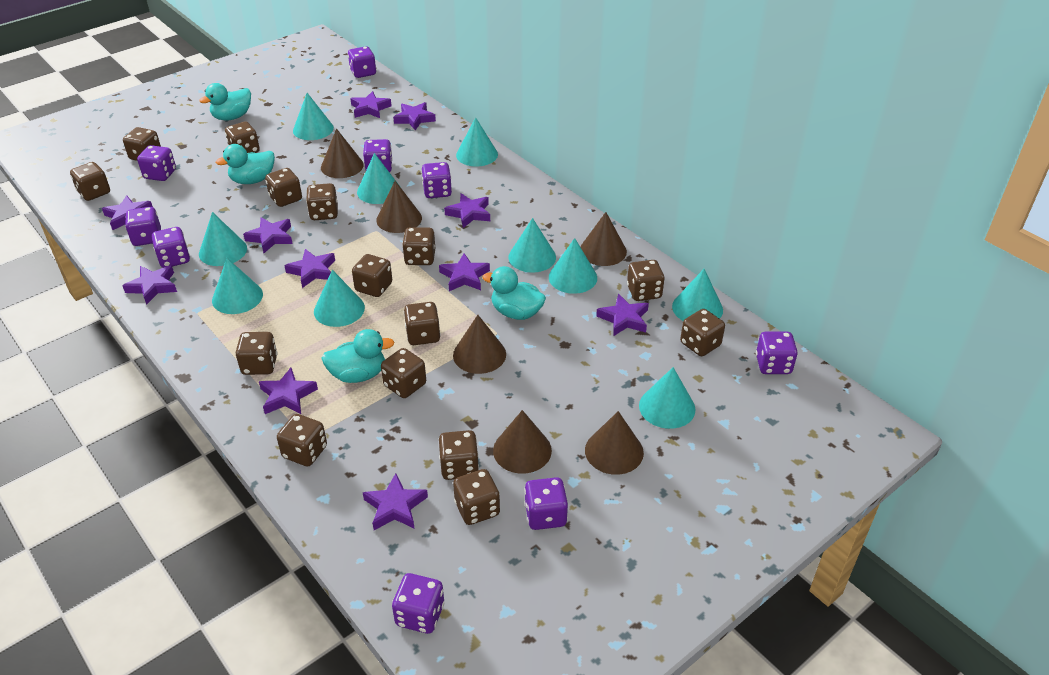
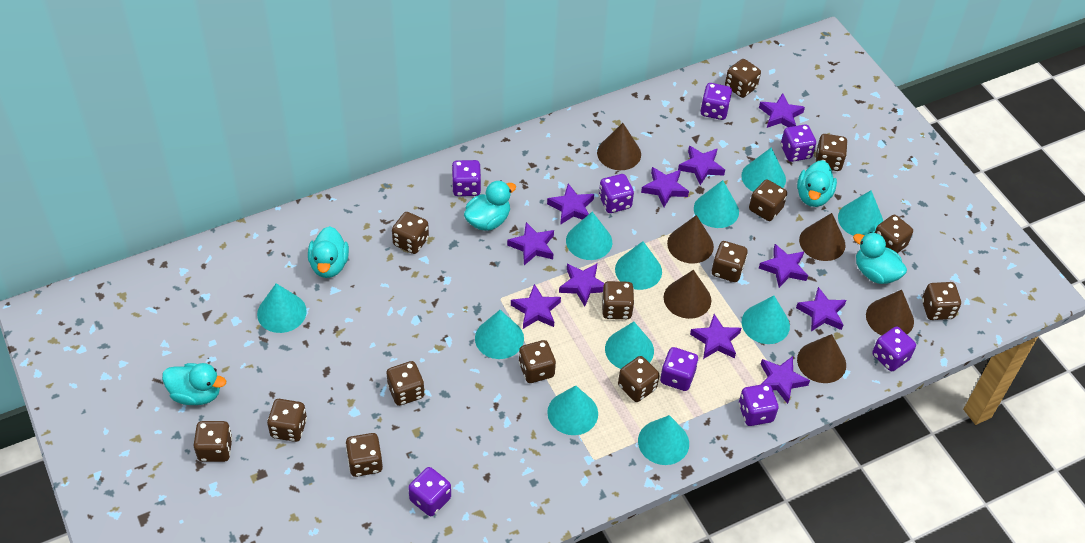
brown dice: [70,162,110,201] [123,127,161,161] [225,122,260,153] [236,332,277,375] [265,168,302,207] [277,414,327,466] [306,183,338,220] [352,254,392,297] [381,348,426,398] [402,227,435,265] [404,302,440,345] [439,430,479,480] [453,469,500,525] [627,260,665,301] [680,309,725,356] = 15 -> [194,421,233,462] [267,399,307,442] [345,433,383,477] [387,361,425,406] [392,212,429,254] [519,340,556,383] [602,281,634,319] [618,356,660,402] [712,241,748,282] [725,59,761,98] [749,179,787,221] [815,134,848,171] [875,215,913,253] [922,282,961,320] = 14
purple dice: [125,207,161,246] [137,145,176,181] [152,227,190,268] [348,46,376,78] [363,139,393,172] [392,573,444,634] [422,162,452,198] [524,477,568,530] [756,332,798,374] = 9 -> [408,467,451,516] [452,160,481,196] [599,174,634,213] [660,347,698,391] [700,83,732,120] [739,384,779,426] [781,124,816,162] [872,327,916,371] = 8
turquoise cone: [199,212,247,266] [212,258,263,314] [293,93,334,140] [314,270,365,327] [357,153,399,204] [456,117,498,167] [509,218,556,272] [549,238,597,294] [639,367,696,429] [672,269,723,321] = 10 -> [257,283,307,333] [475,310,524,359] [547,385,598,435] [566,212,612,260] [605,322,654,369] [615,241,662,290] [638,415,689,465] [694,180,739,228] [741,147,786,191] [742,295,790,344] [838,190,883,236] = 11
turquoise duck: [199,83,251,120] [216,144,275,184] [321,329,394,383] [482,266,546,320] = 4 -> [162,363,226,405] [308,226,349,278] [464,180,516,231] [797,160,837,207] [853,232,907,284] = 5

